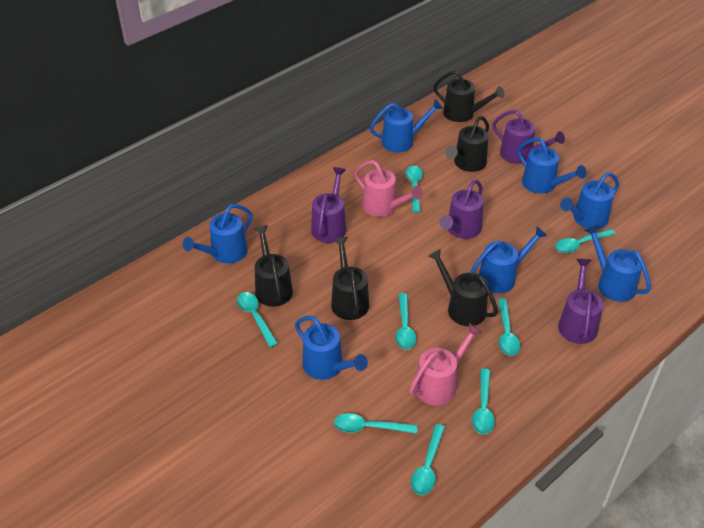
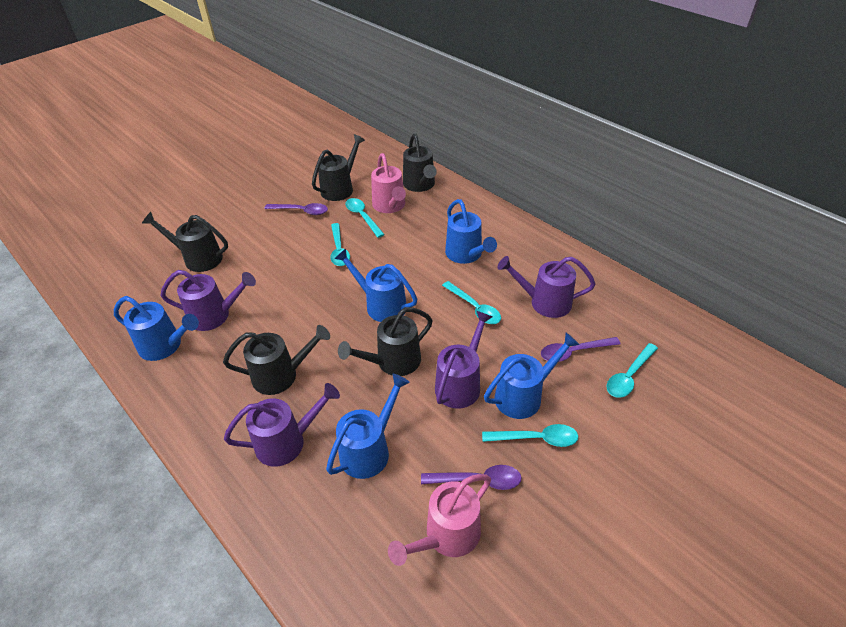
blue watering can: [182,204,252,264] [295,316,368,380] [370,99,443,152] [471,226,547,293] [518,137,587,194] [560,172,619,229] [584,224,651,302] = 7 -> [114,296,199,361] [326,374,410,479] [334,248,417,322] [445,199,497,264] [484,333,580,419] = 5
purple spoon: none = 0 -> [265,203,328,215] [421,465,522,490] [541,337,620,362] = 3
turquoise spoon: [237,292,278,348] [334,413,417,434] [395,293,416,350] [405,166,423,213] [411,424,445,495] [472,369,495,434] [498,298,520,356] [555,229,616,253] = 8 -> [330,223,350,266] [345,198,385,238] [442,281,501,324] [482,424,578,447] [607,343,658,398] = 5

